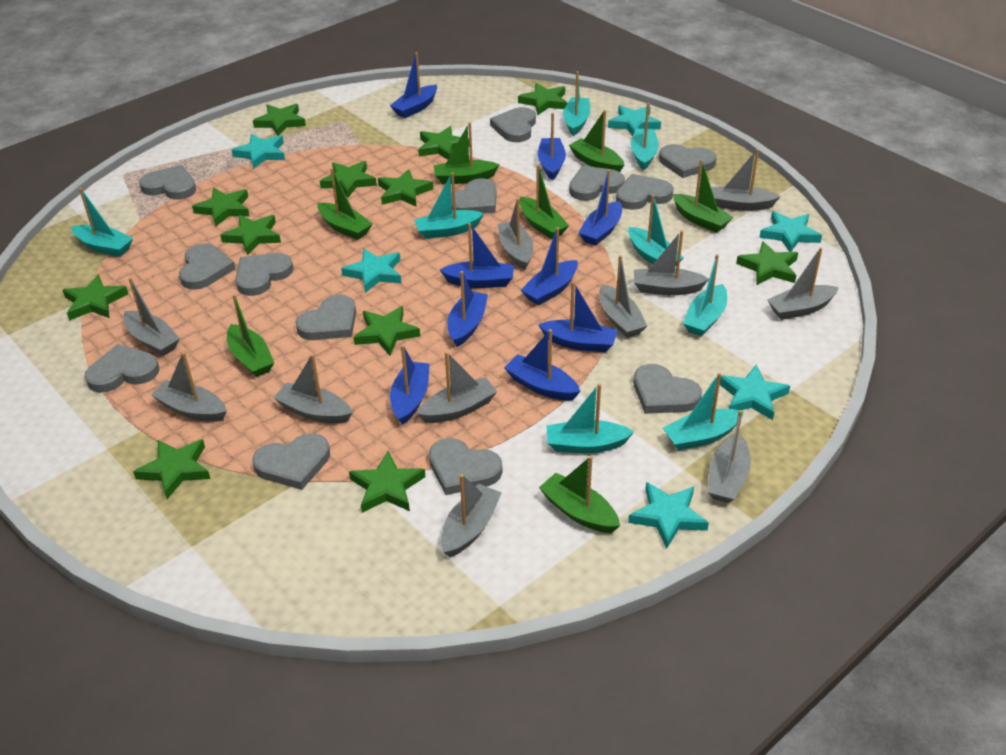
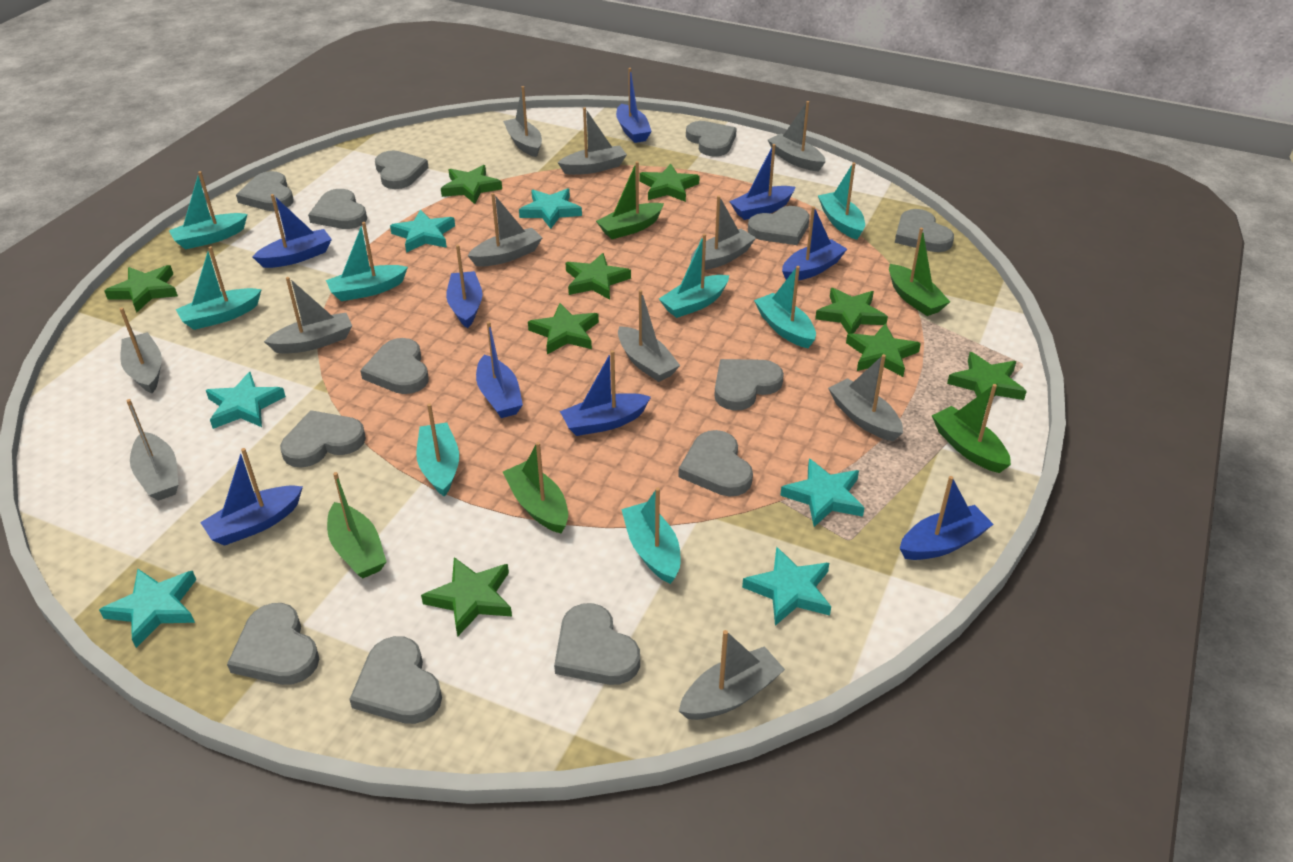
green boat: [227,294,274,377] [317,168,372,240] [433,122,500,184] [519,164,569,239] [539,456,620,533] [569,110,624,172] [673,160,734,233] = 7 -> [327,472,387,578] [503,442,568,533] [596,161,664,239] [889,228,950,316] [932,384,1011,473] = 5
green star: [62,274,128,321] [133,439,210,499] [192,188,250,227] [220,215,281,255] [253,104,306,136] [320,161,377,198] [349,451,425,513] [354,306,420,356] [378,169,433,207] [418,126,469,160] [518,83,567,115] [736,241,798,285] = 12 -> [104,265,178,313] [421,557,512,637] [441,165,502,204] [528,303,599,354] [566,253,631,300] [640,164,700,202] [815,288,888,334] [846,323,921,377] [947,352,1027,401] = 9

